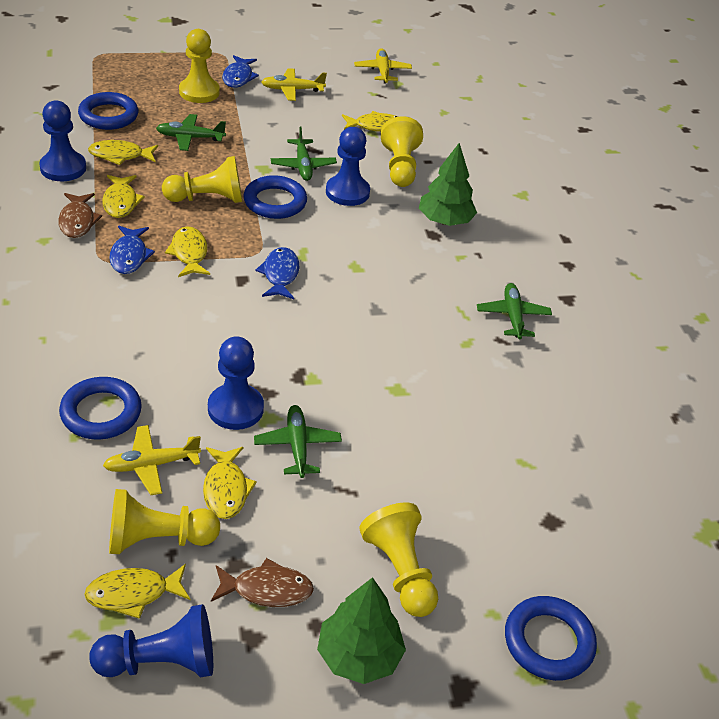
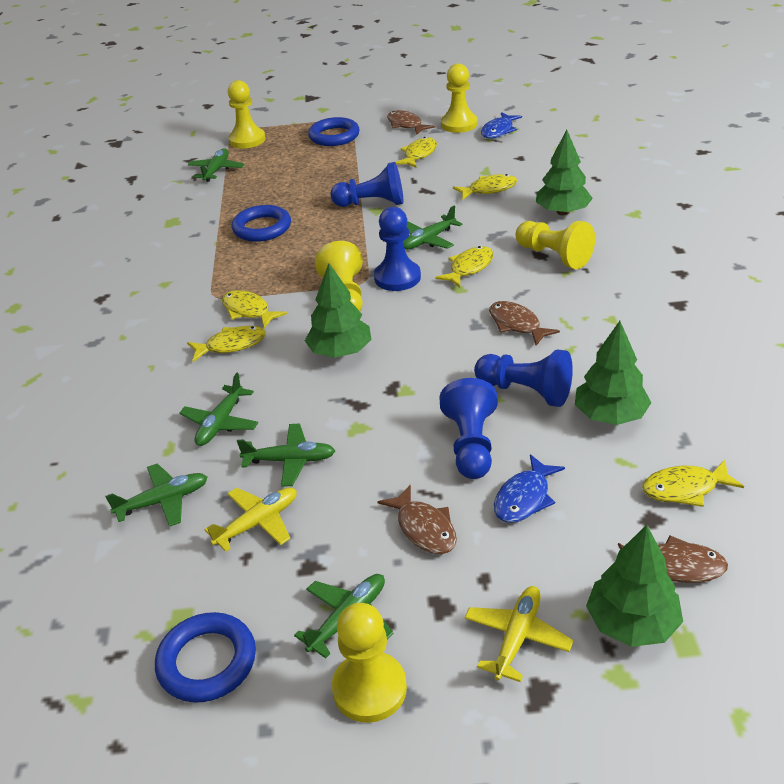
blue fish: [110,226,155,274] [222,55,259,88] [256,247,299,299] = 3 -> [481,112,522,139] [494,454,565,523] = 2
blue ring: [59,377,142,440] [78,92,138,130] [243,175,307,219] [505,596,597,681] = 4 -> [155,612,256,703] [232,205,291,242] [308,117,360,146] = 3
brown fish: [58,193,102,238] [211,558,314,607] = 2 -> [378,485,457,554] [387,110,435,135] [489,301,560,346] [618,535,728,583] = 4
green plane: [156,114,226,151] [254,405,342,478] [271,126,337,181] [477,283,552,340] = 4 -> [105,463,208,527] [179,373,259,446] [188,148,245,182] [237,424,335,487] [294,574,393,658] [403,206,462,250] = 6
green tree: [317,577,406,684] [419,143,477,226] = 2 -> [305,263,371,358] [536,130,593,215] [575,321,651,425] [586,525,683,647] = 4
yellow plane: [103,425,201,495] [261,68,327,101] [354,48,412,84] = 3 -> [204,488,297,552] [464,586,574,682] = 2

